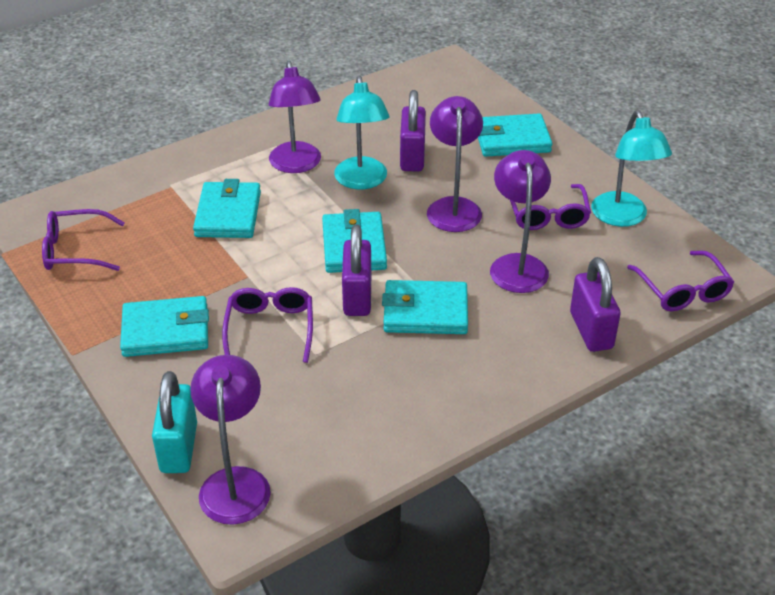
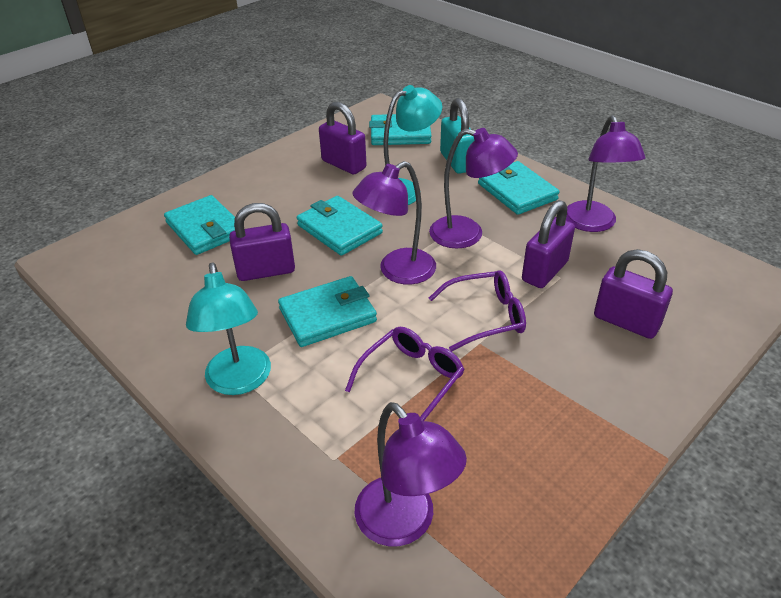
purple glasses: [42,209,125,271] [222,287,313,363] [510,184,591,230] [627,251,734,311] = 4 -> [345,327,465,421] [429,270,526,352] = 2
purple padlock: [342,224,371,316] [400,90,426,172] [570,257,621,352] = 3 -> [229,203,295,281] [319,101,366,174] [522,200,575,288] [594,249,673,339] = 4

